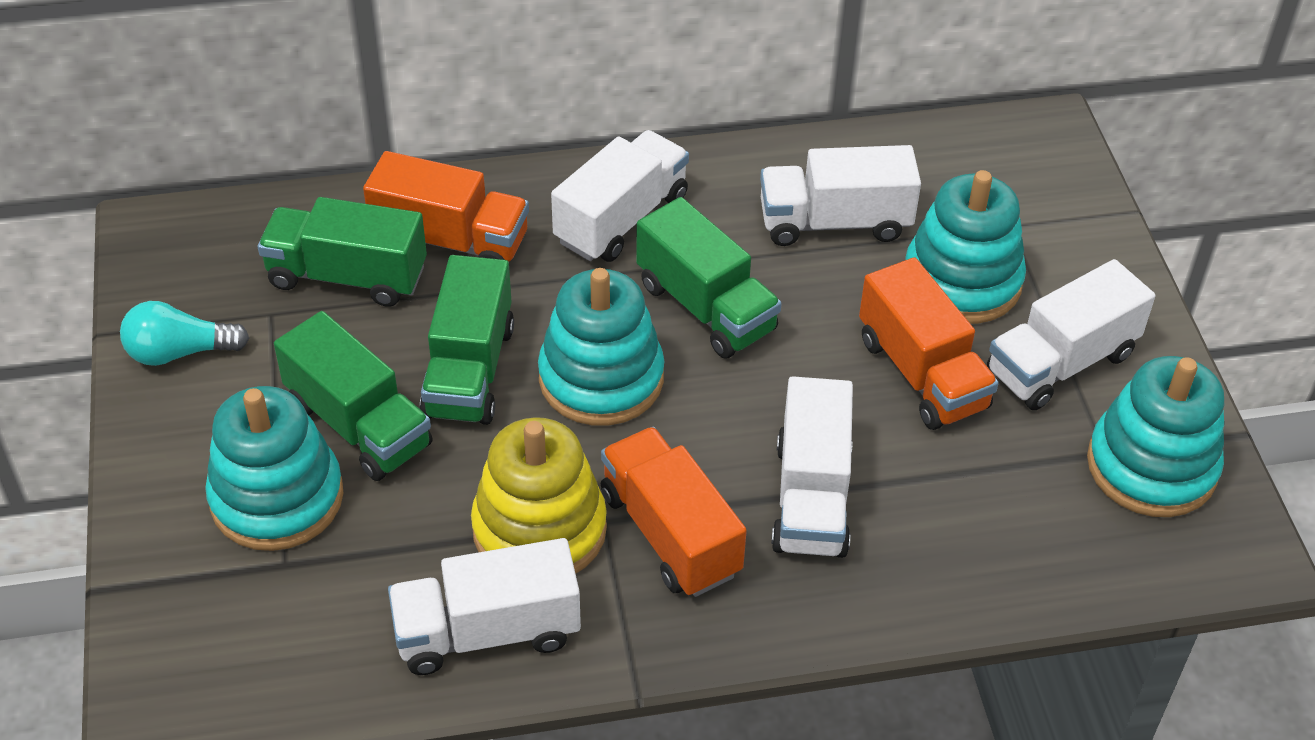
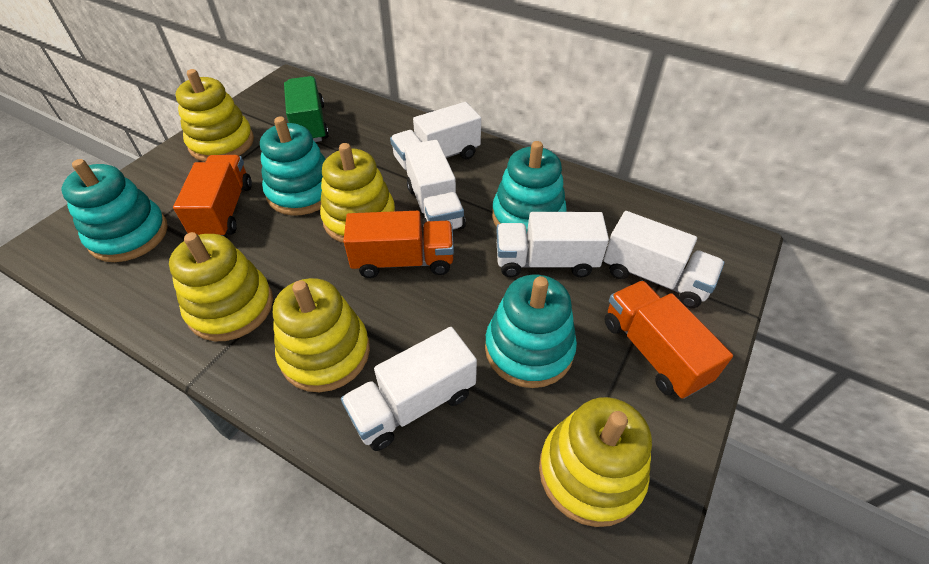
green truck: [258,197,427,307] [274,311,432,481] [420,255,514,425] [636,197,782,359] = 4 -> [284,76,329,142] = 1
turquoise light bulb: [120,301,249,366] = 1 -> none = 0
yellow stacking toy: [471,417,607,574] = 1 -> [169,232,273,341] [175,69,254,162] [273,278,370,392] [320,143,395,243] [539,397,652,527] = 5

